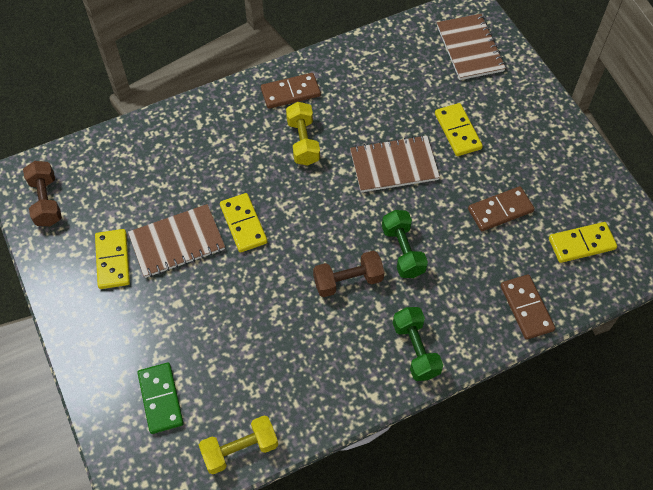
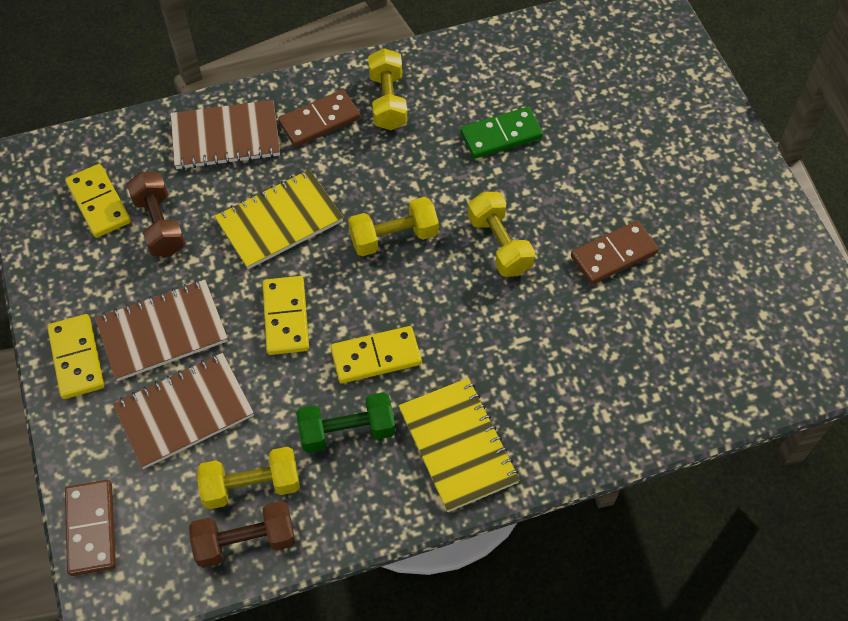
green dumbbell: [382,210,428,278] [393,307,443,381] = 2 -> [296,392,395,453] = 1
yellow dumbbell: [199,416,278,474] [286,102,320,166] = 2 -> [197,447,300,509] [348,197,439,256] [368,48,407,130] [468,192,535,277] = 4
yellow notebook: none = 0 -> [214,169,344,269] [399,378,520,512] = 2

